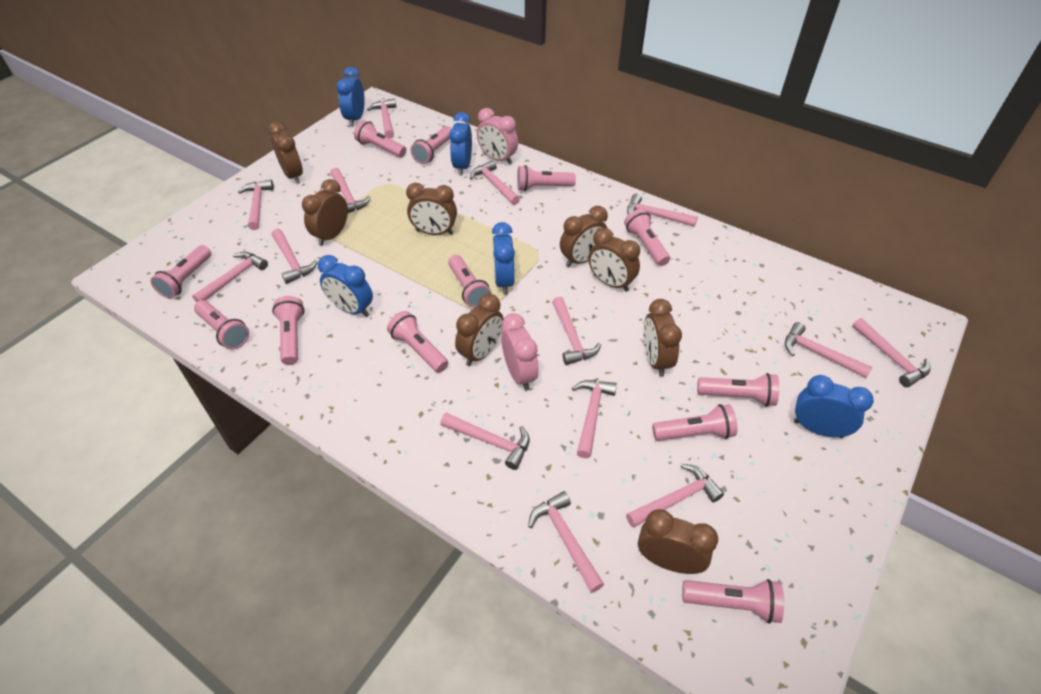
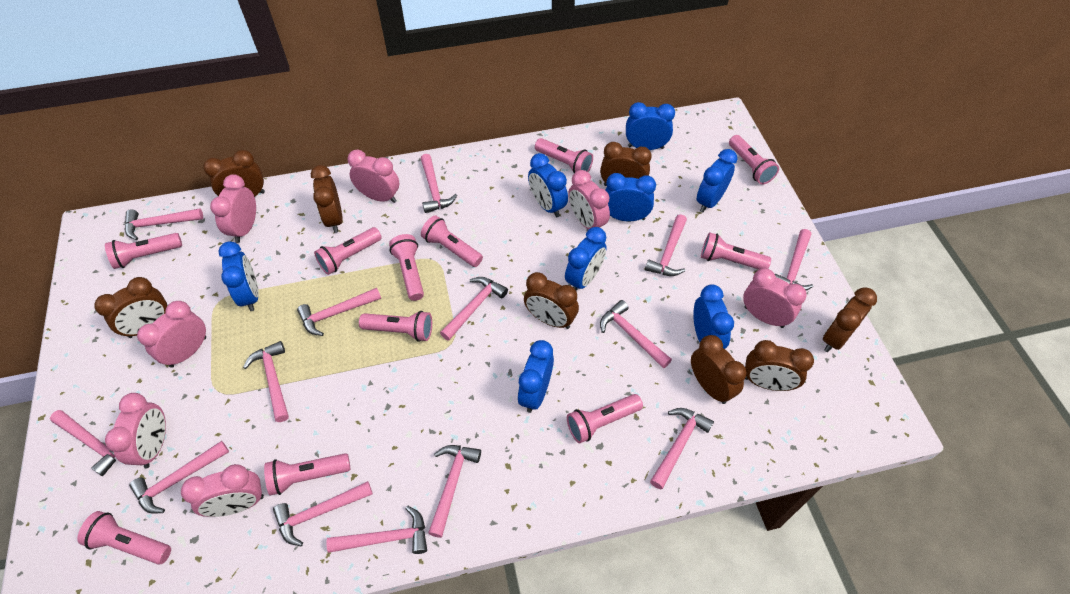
blue clock: [318,255,373,317] [336,67,365,127] [449,112,472,175] [492,222,515,294] [794,375,874,438] = 5 -> [219,241,259,311] [518,340,554,413] [528,153,568,217] [565,227,607,291] [605,173,656,221] [626,102,675,150] [693,284,734,349] [697,149,737,213] = 8
pink clock: [477,108,518,165] [501,313,539,391] = 2 -> [105,393,166,469] [137,301,206,368] [181,464,264,517] [210,174,256,243] [347,150,399,203] [568,170,610,229] [743,268,807,328] = 7
pink flashlight: [150,245,211,299] [194,300,249,350] [272,296,305,365] [354,120,406,158] [387,311,448,373] [410,126,452,164] [448,255,491,308] [517,165,576,191] [624,209,670,266] [652,404,738,441] [682,579,784,623] [697,373,779,407] = 12 -> [77,511,171,565] [105,233,182,269] [264,453,351,495] [314,227,382,275] [359,311,432,342] [389,234,424,301] [421,215,483,267] [535,138,593,173] [567,394,643,443] [701,232,771,269] [729,135,779,184] = 11

